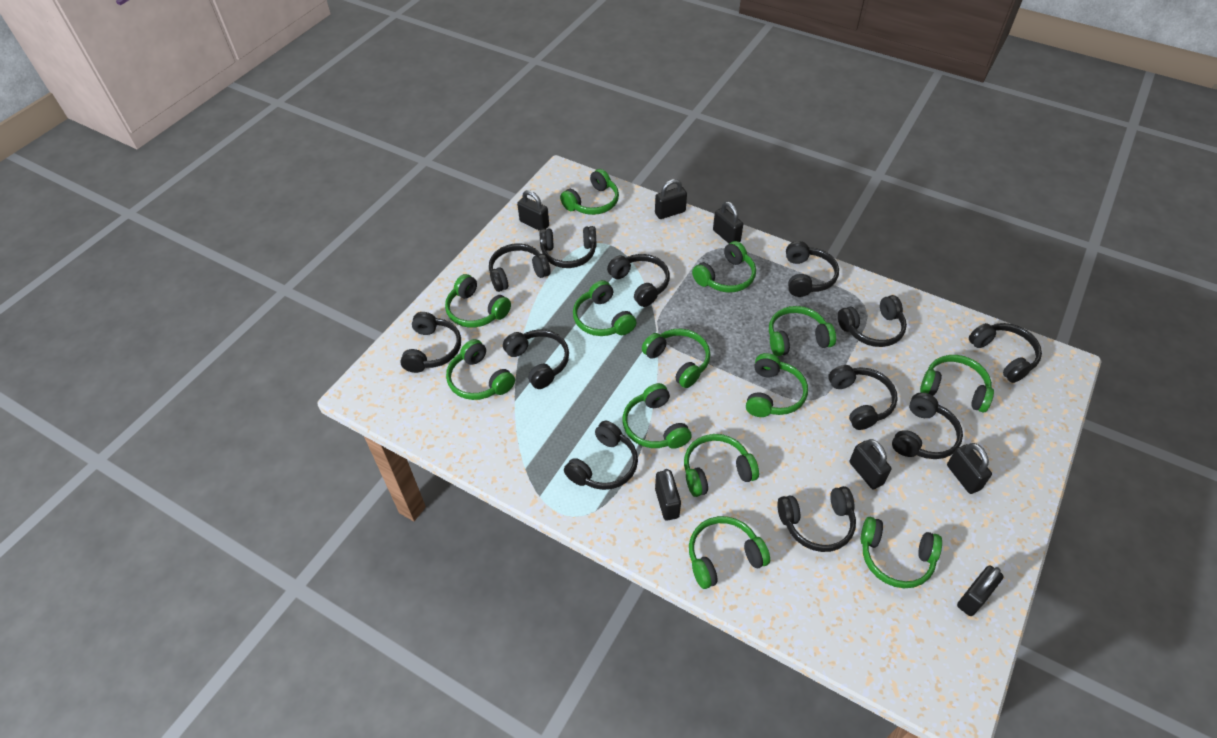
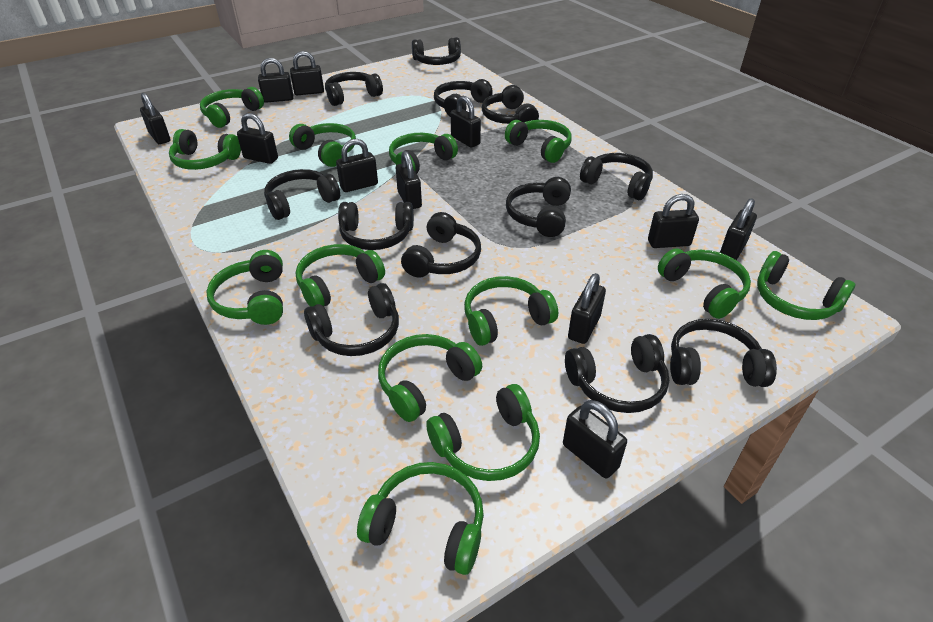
black padlock: [517,190,549,231] [655,179,687,219] [655,469,681,521] [713,201,743,244] [850,439,891,489] [947,443,992,494] [957,565,1004,616] = 7 -> [140,93,170,144] [237,113,278,164] [258,58,293,103] [290,51,324,95] [336,139,378,192] [396,151,422,209] [451,96,481,148] [563,400,627,478] [568,273,606,344] [648,194,699,248] [720,198,757,260] = 11

